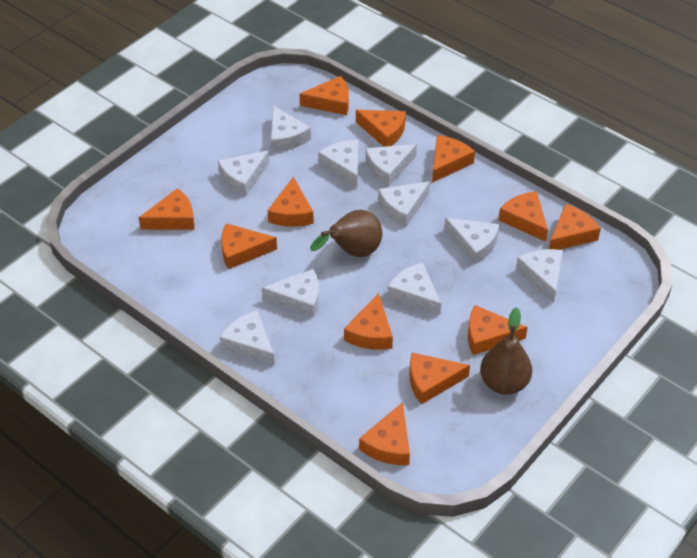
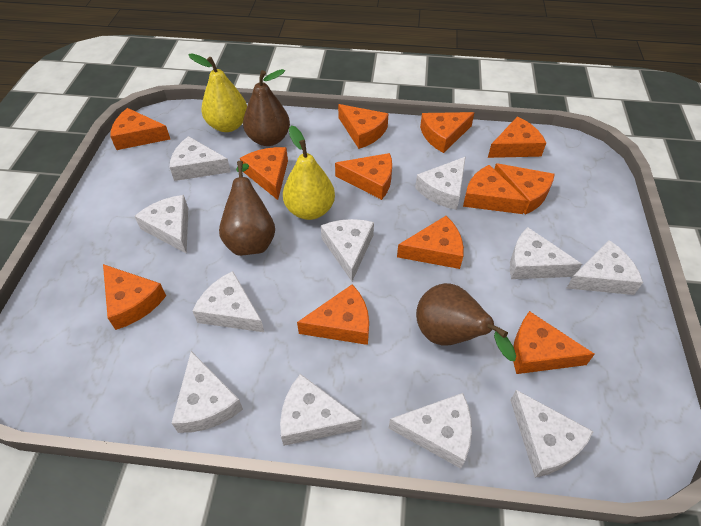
brown pear: [310,210,382,257] [480,307,532,395] = 2 -> [219,161,275,256] [243,69,290,146] [416,283,516,361] = 3
white cheese: [218,151,269,196] [220,311,275,365] [262,269,319,317] [271,106,311,152] [318,140,358,188] [366,144,417,186] [378,181,430,227] [387,262,441,315] [444,218,500,265] [516,249,563,303] = 10 -> [135,195,188,254] [170,136,231,181] [172,351,243,433] [193,271,264,332] [280,374,362,446] [321,219,374,281] [389,393,472,469] [415,157,466,210] [510,227,582,279] [510,390,594,478] [567,240,643,295] = 11
yellow pear: none = 0 -> [189,53,247,132] [283,126,335,220] = 2

